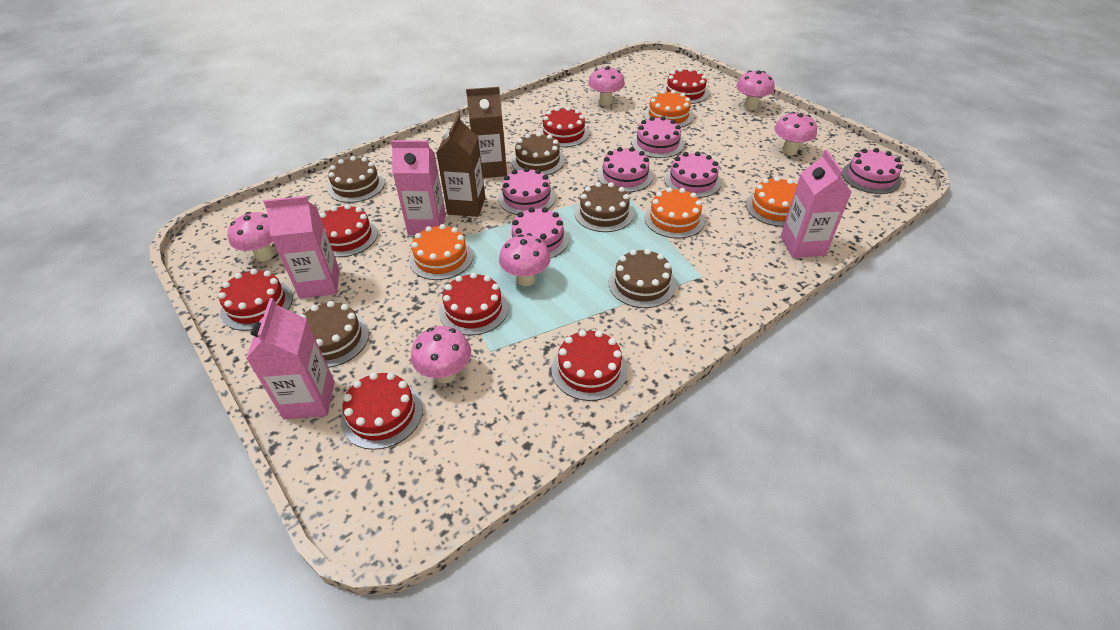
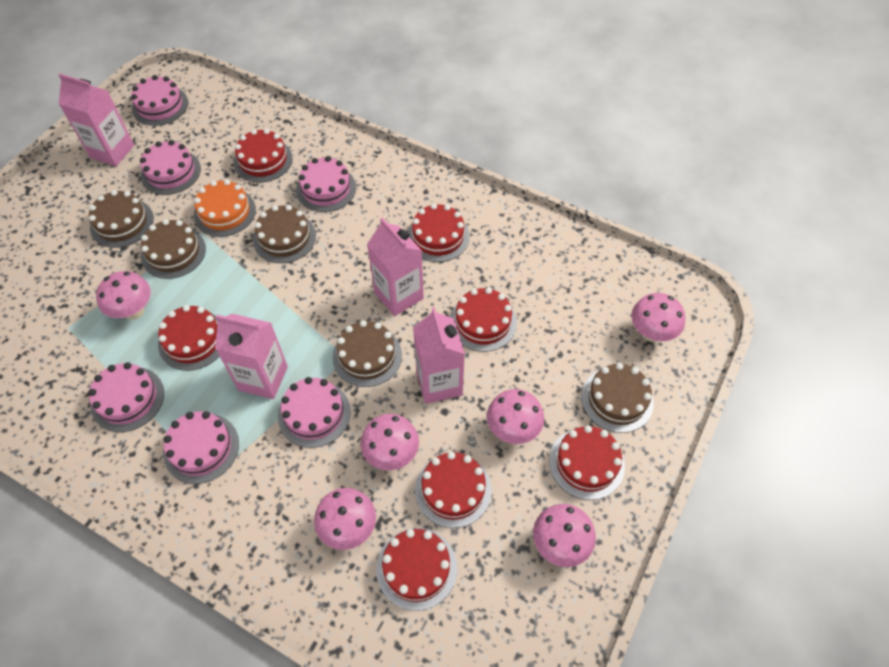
brown carton: [436,114,485,217] [466,87,507,178] = 2 -> none = 0
orange cake: [409,224,473,280] [644,90,693,127] [644,187,705,238] [746,177,797,227] = 4 -> [194,179,256,237] = 1

